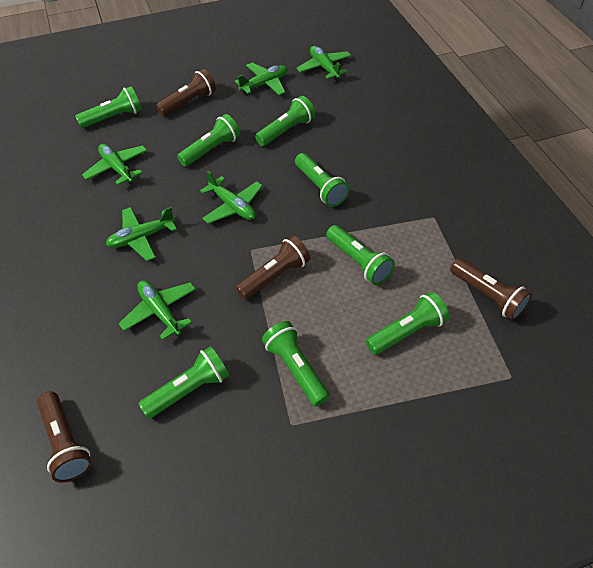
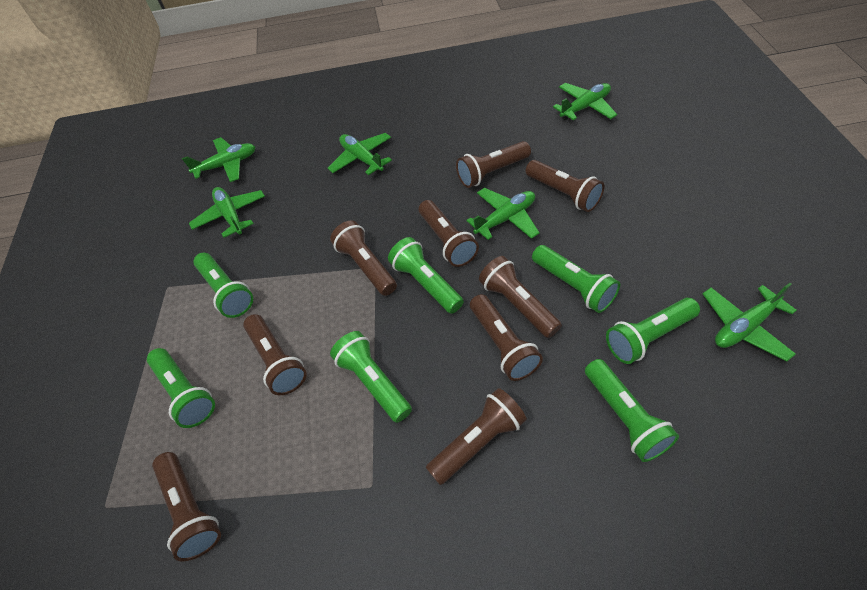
brown flashlight: [37,391,92,483] [156,69,216,116] [236,236,311,300] [450,258,532,321] = 4 -> [152,452,221,561] [243,314,307,395] [330,220,397,296] [419,200,479,267] [426,388,527,485] [456,141,531,188] [470,294,543,381] [479,256,562,338] [526,160,604,212] = 9
green flashlight: [75,86,142,128] [138,346,229,419] [177,114,240,167] [255,96,315,146] [262,321,330,406] [295,153,349,207] [326,225,395,285] [366,292,449,355] = 8 -> [147,348,215,428] [193,253,253,318] [330,331,412,423] [388,237,464,314] [532,245,620,313] [585,359,679,462] [606,298,700,364] = 7

